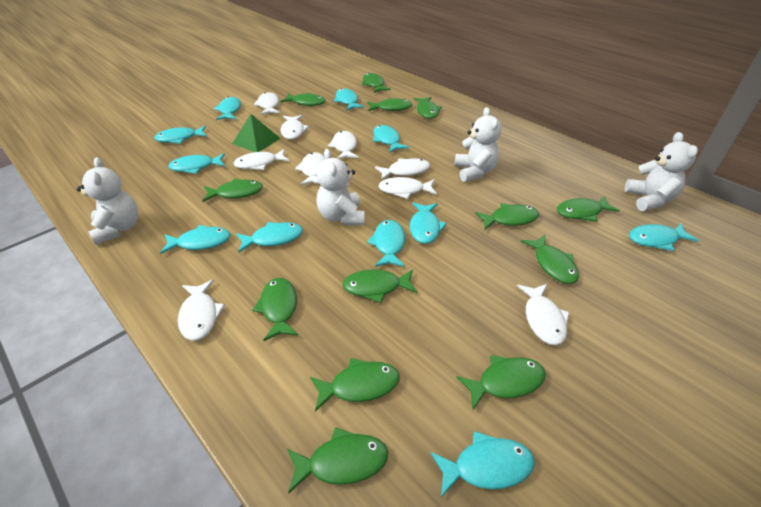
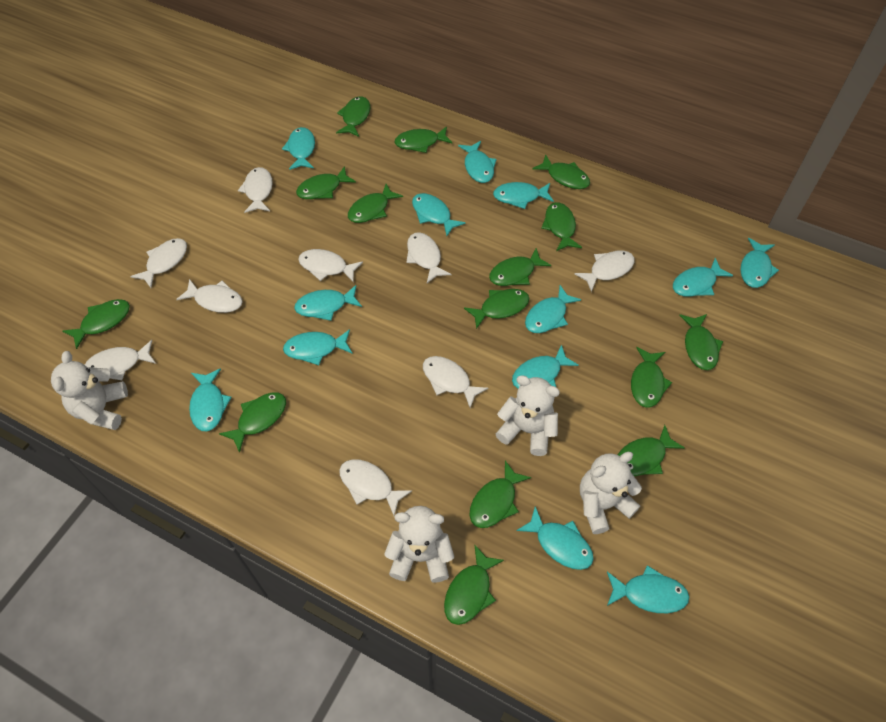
green fish: [202,179,263,202] [252,278,298,341] [280,93,325,106] [287,427,388,494] [310,358,400,412] [342,270,417,303] [362,73,391,93] [367,98,412,111] [414,97,442,119] [456,355,546,410] [475,203,539,229] [521,235,579,284] [557,196,620,222] = 13 -> [62,299,130,349] [219,392,286,453] [296,166,356,199] [336,96,370,137] [348,184,403,223] [394,126,452,153] [444,544,504,625] [464,289,530,329] [470,461,531,528] [489,248,551,286] [532,154,590,189] [541,202,582,251] [618,425,685,476] [631,347,672,408] [679,314,723,370] = 15
green pyramid: [232,114,280,152] = 1 -> none = 0
turquoise fish: [154,126,207,144] [160,225,231,254] [168,153,225,174] [214,97,241,120] [236,222,303,253] [334,88,364,111] [367,220,405,267] [373,125,409,153] [410,202,447,244] [430,431,535,497] [629,223,699,251] = 11 -> [189,368,232,431] [282,127,315,170] [283,329,352,365] [294,285,362,321] [412,193,466,236] [458,141,497,183] [493,182,554,209] [512,345,579,388] [516,506,594,570] [525,285,581,333] [607,565,689,613] [673,258,733,297] [741,238,779,288] = 13

